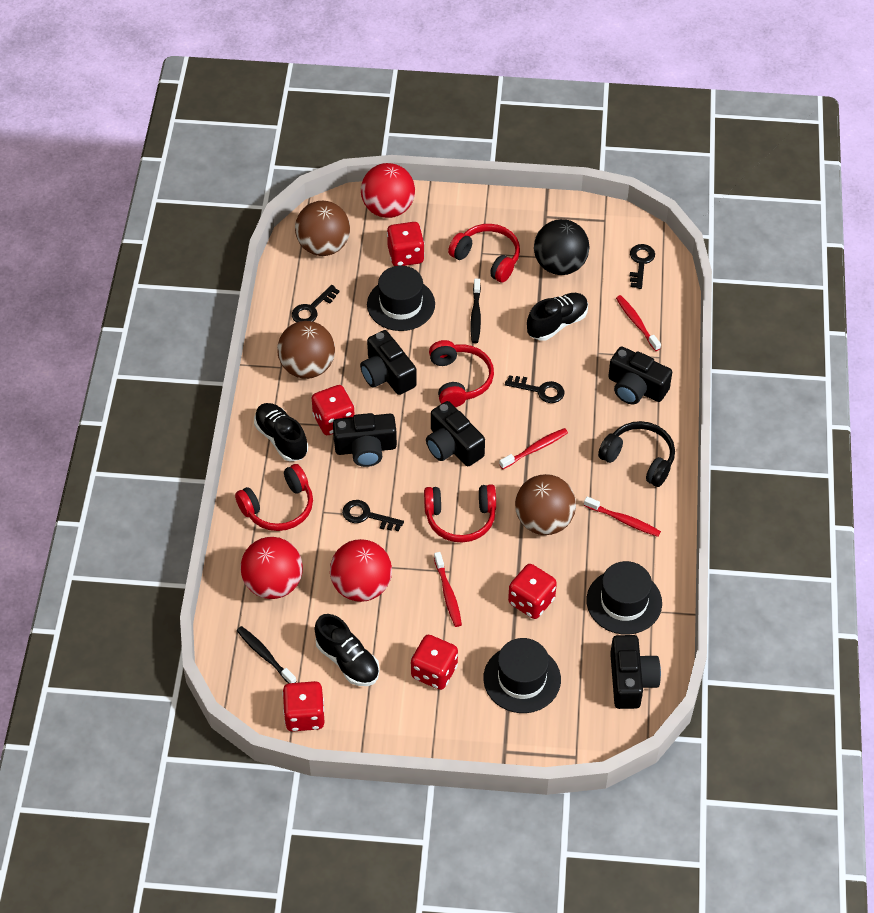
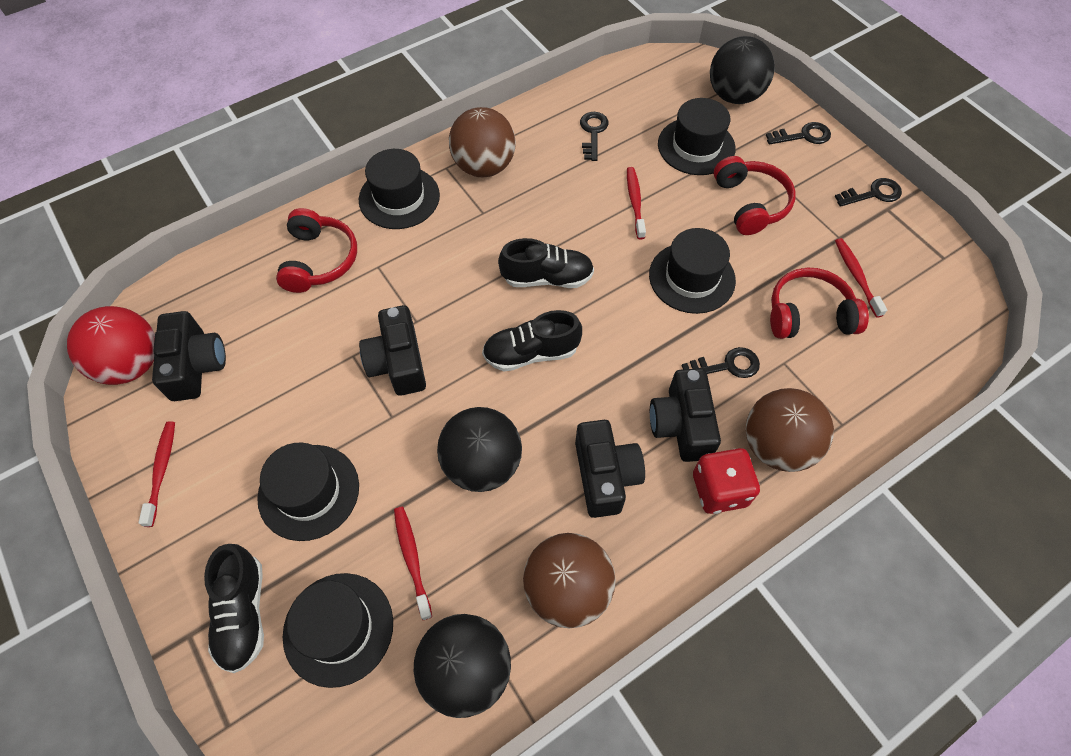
black ball: [534,219,590,275] = 1 -> [414,614,511,718] [437,407,522,492] [710,36,775,104] = 3
black camera: [333,413,397,467] [360,330,417,395] [426,401,485,466] [608,346,672,405] [610,635,661,709] = 5 -> [152,311,226,401] [359,305,426,396] [575,420,645,518] [650,368,721,462] = 4
black hat: [367,265,435,331] [483,638,561,713] [586,561,662,635] = 3 -> [257,443,359,541] [283,573,393,688] [359,149,440,229] [649,228,736,314] [658,98,736,175] = 5
black headphones: [598,421,675,487] = 1 -> none = 0
black toothbrush: [237,626,297,684] [470,279,481,343] = 2 -> none = 0
red ball: [240,537,303,599] [330,539,392,602] [361,163,415,218] = 3 -> [67,306,155,385] = 1
red dice: [282,681,325,732] [312,385,355,435] [387,222,425,266] [411,635,458,690] [508,564,557,619] = 5 -> [693,448,760,514] = 1
red headphones: [235,464,313,531] [424,484,496,543] [429,340,494,407] [448,224,520,283] = 4 -> [276,208,357,293] [714,156,796,235] [770,268,869,339] = 3

